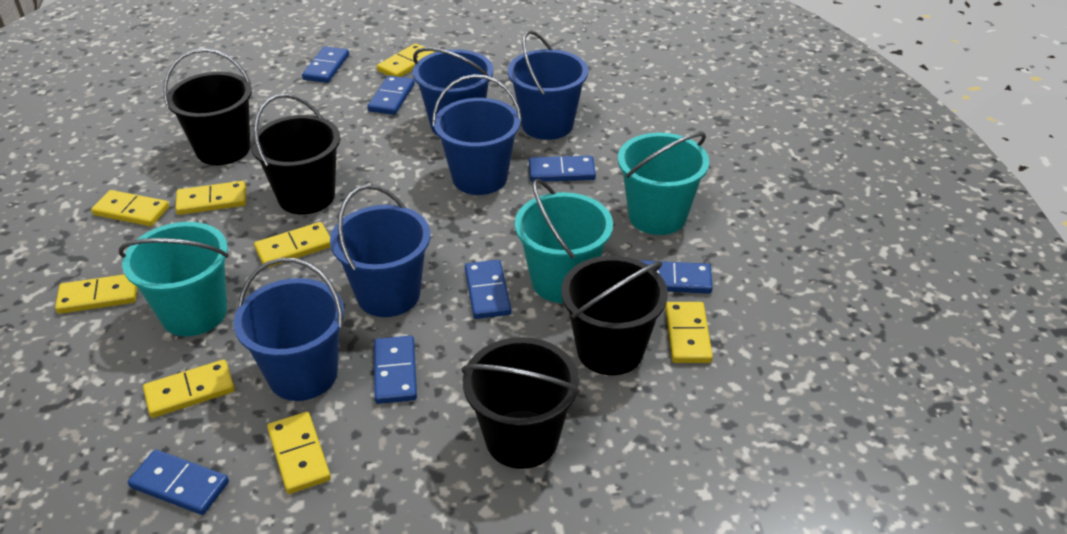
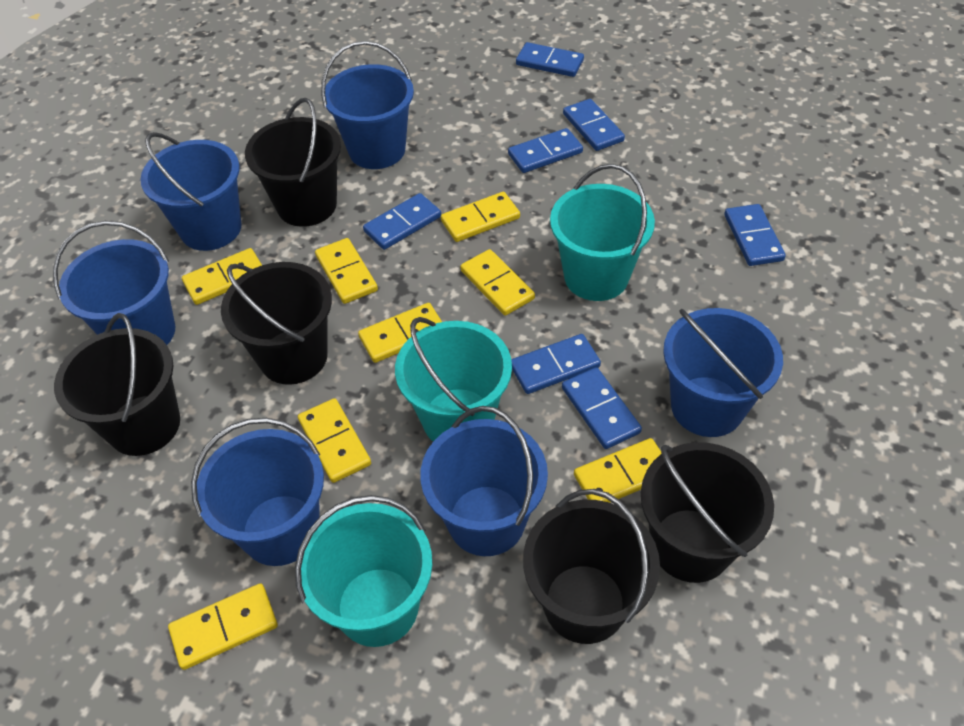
black bucket: [163,49,252,165] [250,94,340,214] [462,337,580,469] [561,256,668,375] = 4 -> [54,313,180,456] [221,262,332,385] [245,98,341,227] [523,489,660,644] [641,442,774,583] = 5
blue bucket: [233,258,344,401] [330,185,430,317] [413,47,494,136] [432,74,522,195] [508,30,588,140] = 5 -> [53,221,175,345] [140,132,241,251] [191,418,324,566] [321,41,414,169] [420,406,548,556] [663,308,783,437] = 6

